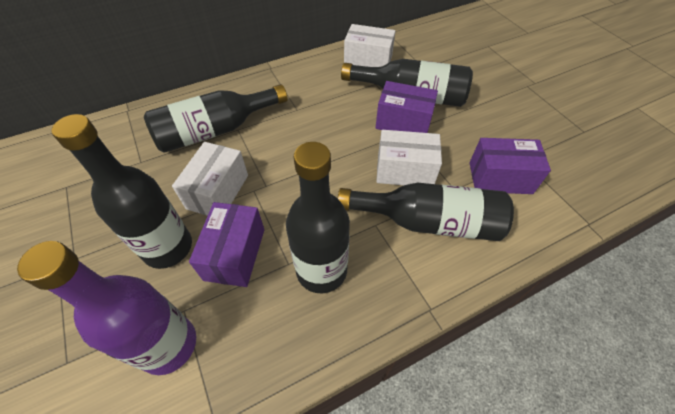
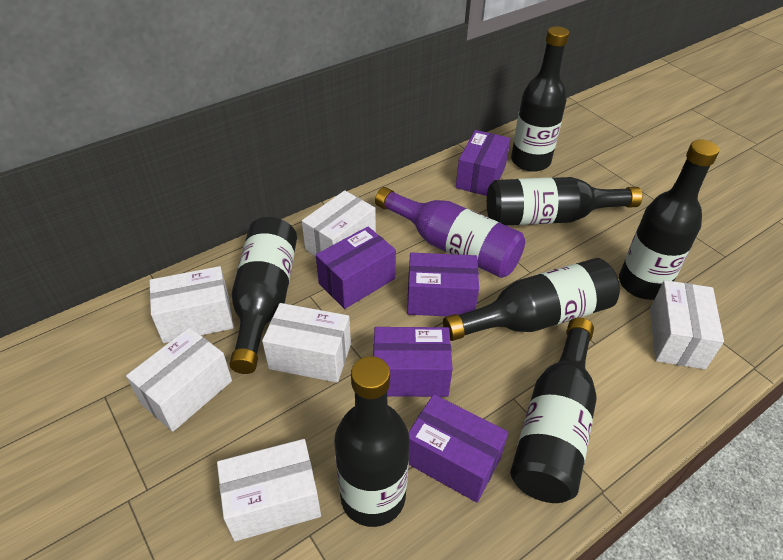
black bottle: [52,114,192,269] [144,84,288,153] [286,142,350,293] [338,183,514,241] [341,59,473,107] = 5 -> [229,217,297,374] [334,356,409,527] [443,258,620,341] [487,177,642,225] [510,318,597,503] [511,26,569,172] [619,139,719,300] = 7
purple box: [189,202,264,287] [375,81,438,133] [469,138,551,194] = 3 -> [316,227,396,309] [373,327,453,397] [407,253,479,316] [408,394,508,503] [456,130,511,196] = 5
white box: [172,142,248,216] [344,24,395,67] [376,130,442,185] = 3 -> [126,327,232,432] [149,266,234,343] [217,439,321,541] [262,303,351,383] [302,190,376,256] [650,280,724,369] = 6

